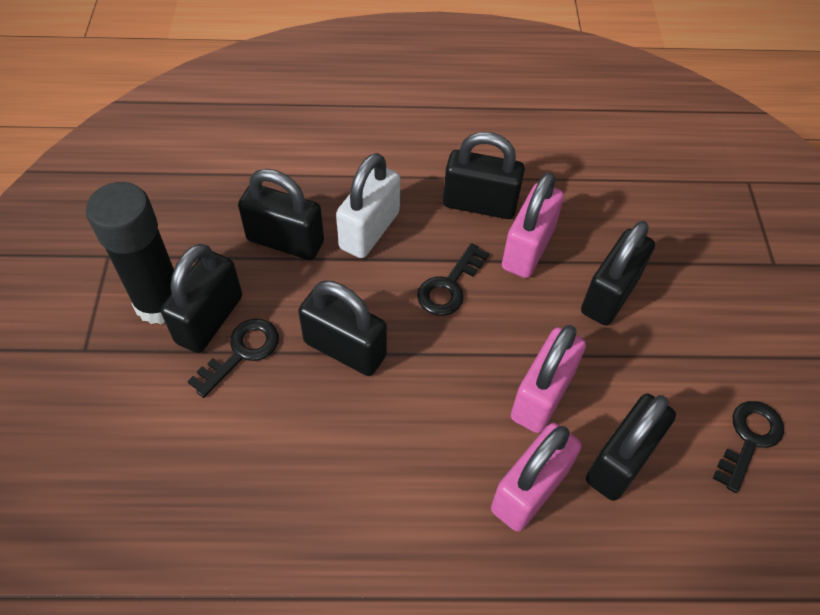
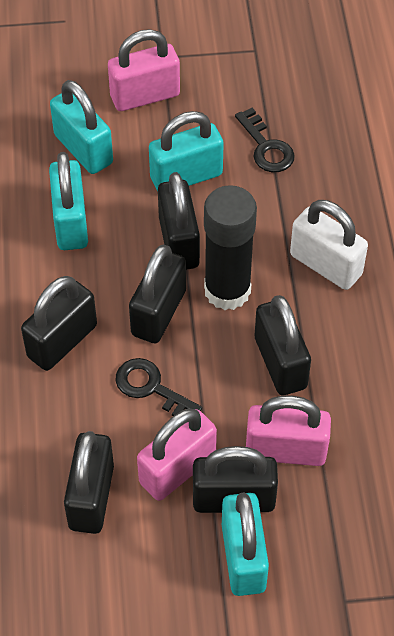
black key: [187,319,279,398] [417,243,489,316] [713,401,784,493] = 3 -> [115,358,202,416] [235,108,295,172] = 2
turquoise padlock: none = 0 -> [49,152,88,250] [50,80,113,174] [149,111,224,191] [222,493,269,596] = 4

